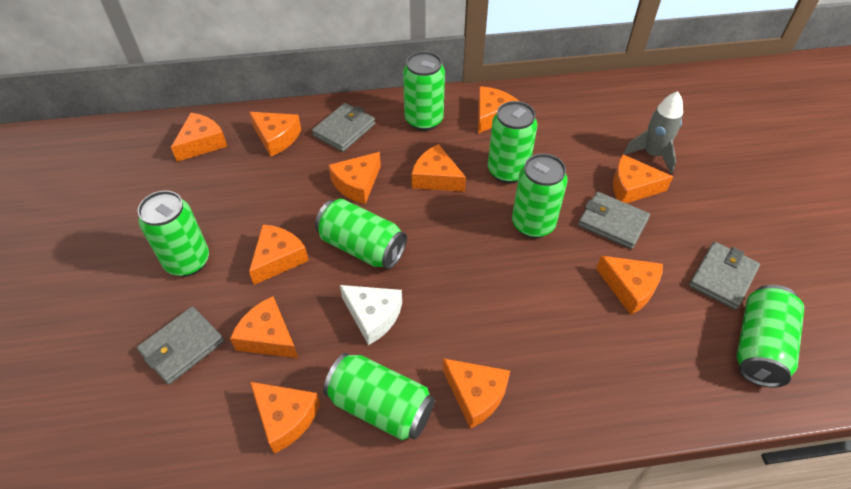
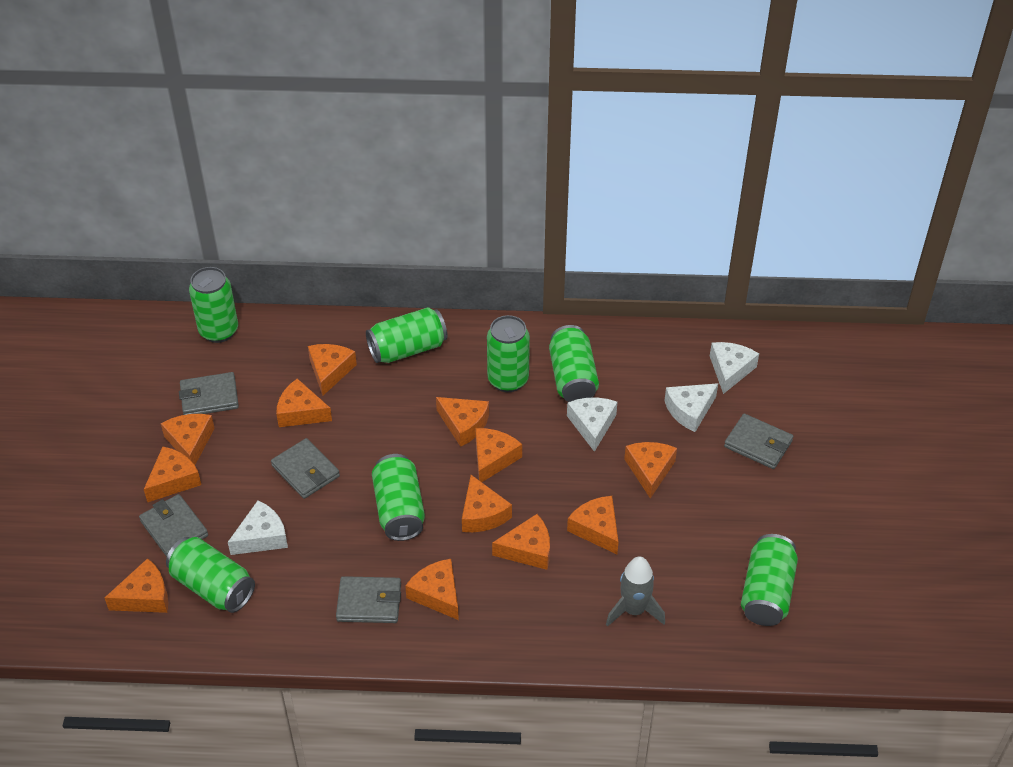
grey wallet: [137,307,224,385] [312,103,375,152] [578,192,650,249] [689,242,760,310] = 4 -> [139,494,208,557] [179,372,239,415] [271,438,340,499] [336,576,401,623] [724,414,793,469] = 5
orange cheese: [171,113,228,162] [230,296,298,358] [249,112,301,157] [249,224,309,285] [250,382,320,454] [328,152,381,204] [412,144,466,192] [443,358,510,429] [478,86,519,134] [596,256,663,315] [613,154,673,203] = 11 -> [105,558,168,613] [144,447,201,502] [161,414,215,465] [276,378,332,427] [308,344,357,396] [405,559,459,620] [436,397,489,447] [462,475,512,532] [476,428,522,482] [492,514,550,570] [567,496,618,554] [624,442,677,498] = 12
white cheese: [340,285,402,345] = 1 -> [228,500,288,555] [567,398,617,452] [664,383,718,432] [710,342,759,394] = 4

